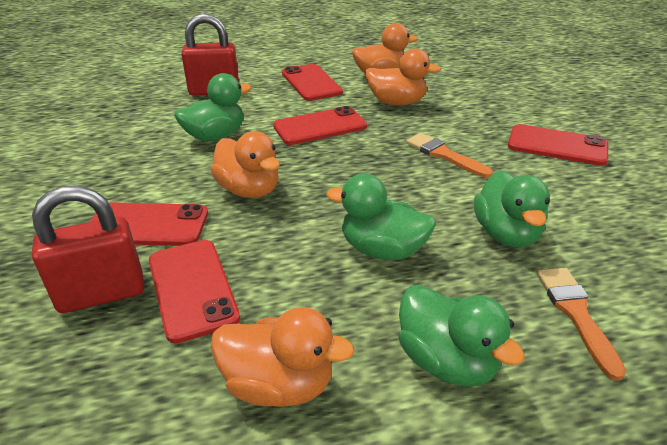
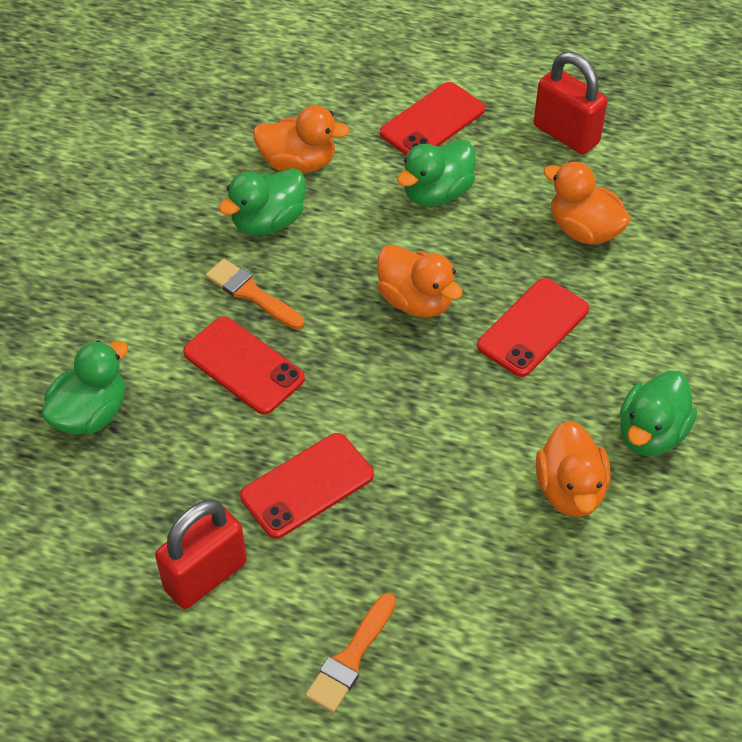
red phone: [90,202,208,246] [149,240,240,343] [273,106,367,145] [282,64,343,101] [508,124,608,166] = 5 -> [183,317,305,415] [240,433,374,539] [380,82,485,156] [477,278,589,377] = 4

